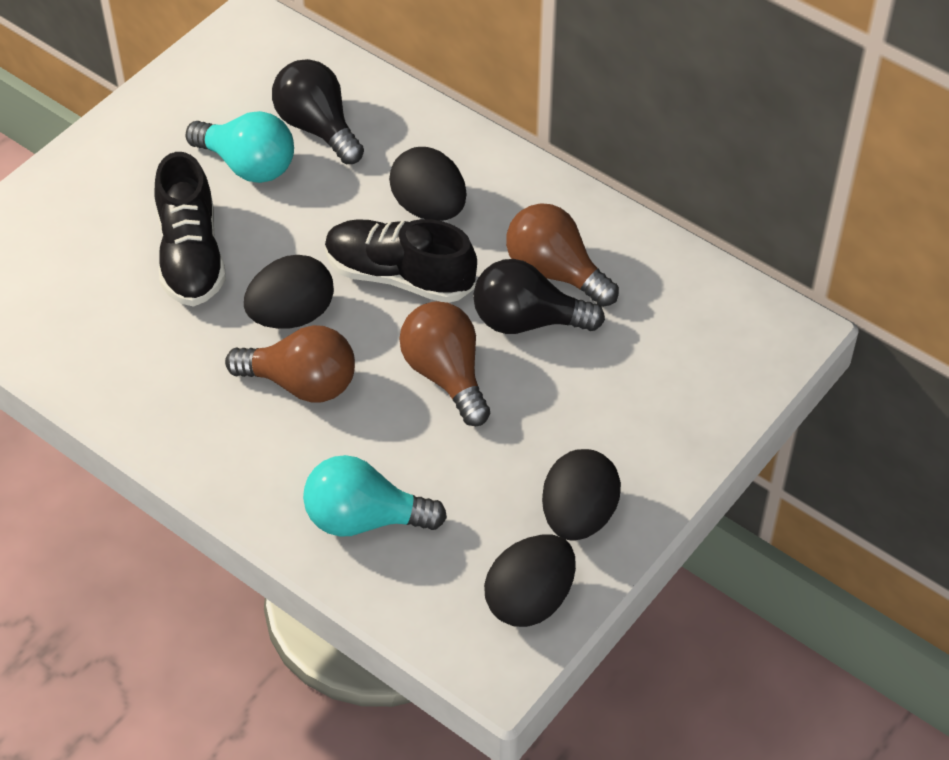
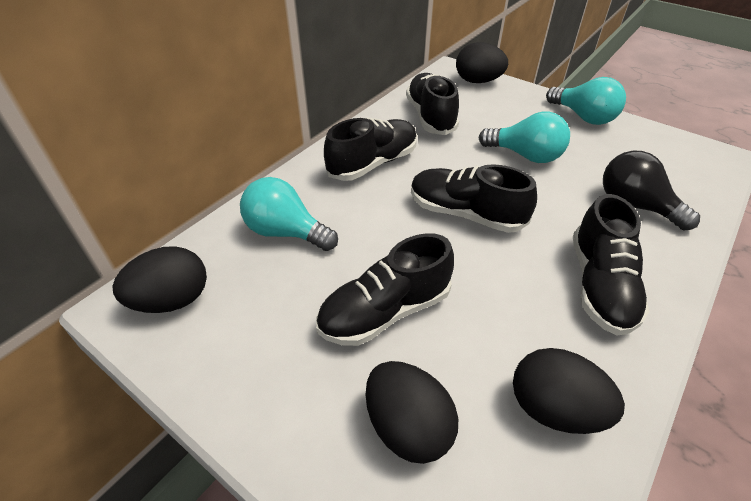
black light bulb: [272,59,364,164] [473,259,605,334] = 2 -> [603,150,700,231] = 1
black shoe: [155,152,226,307] [325,219,477,303] = 2 -> [316,233,454,346] [324,118,417,181] [406,73,459,135] [411,164,537,233] [573,194,649,336] = 5
brown light bulb: [225,325,355,403] [400,301,490,426] [506,203,619,307] = 3 -> none = 0
turquoise light bulb: [186,111,294,183] [303,455,447,537] = 2 -> [240,177,338,251] [478,111,570,163] [546,77,626,125] = 3

